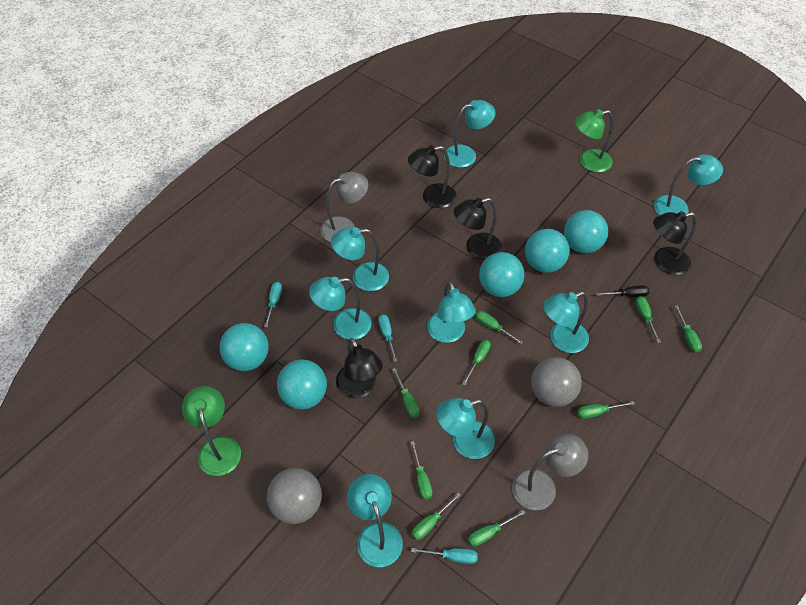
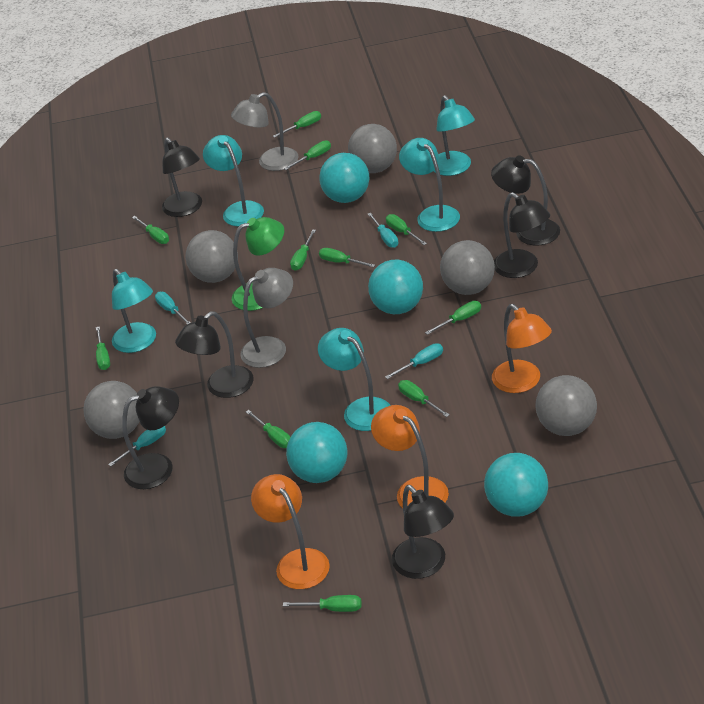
black lamp: [336,338,383,398] [408,146,457,208] [454,198,502,260] [653,211,696,275] = 4 -> [122,386,179,489] [162,137,202,217] [175,311,254,398] [392,485,454,579] [491,156,560,246] [494,192,550,278] = 6
black screwdriver: [596,285,650,297] = 1 -> none = 0
green lamp: [182,386,241,476] [575,109,613,172] = 2 -> [232,217,284,311] = 1
green screwdriver: [392,368,420,418] [410,441,432,500] [412,493,461,540] [462,340,491,386] [468,510,525,547] [476,311,523,344] [577,401,635,419] [635,296,661,343] [674,306,702,353] = 9 -> [96,326,110,370] [132,216,169,244] [246,410,290,448] [273,111,321,138] [283,595,362,612] [284,140,331,170] [290,230,316,271] [319,248,375,267] [386,214,427,245] [398,380,450,417] [425,301,481,335] = 11
grey ball: [267,468,322,524] [531,357,582,407] = 2 -> [84,381,139,439] [186,230,238,283] [348,124,397,173] [440,240,495,295] [535,375,597,436] = 5
orange lamp: none = 0 -> [251,474,330,589] [371,405,449,508] [492,304,552,393] = 3
turquoise ball: [220,323,269,371] [277,359,327,409] [479,252,524,297] [525,229,570,273] [564,210,608,253] = 5 -> [286,422,347,483] [319,153,369,203] [368,259,423,314] [484,453,548,517] = 4
turquoise lamp: [309,277,371,340] [331,227,389,291] [347,474,403,567] [427,281,476,343] [436,398,495,459] [444,100,496,168] [543,292,589,353] [654,154,723,215] = 8 -> [112,269,156,353] [203,135,264,226] [318,328,391,431] [399,138,460,232] [434,95,475,176] = 5
turquoise screwdriver: [264,282,282,327] [378,314,397,362] [411,548,478,564] = 3 -> [108,426,166,466] [155,292,191,324] [368,213,398,248] [385,343,443,379] = 4

